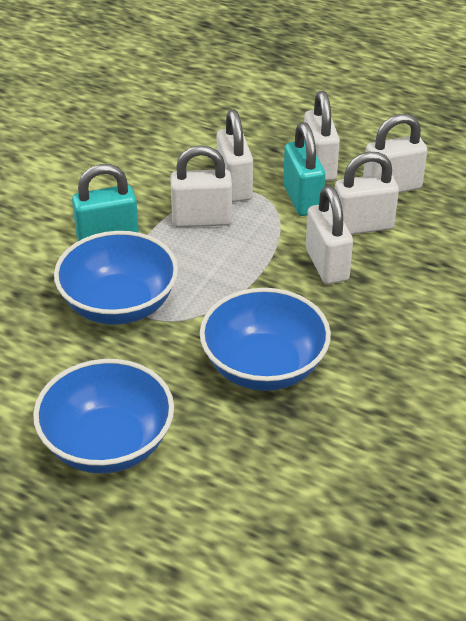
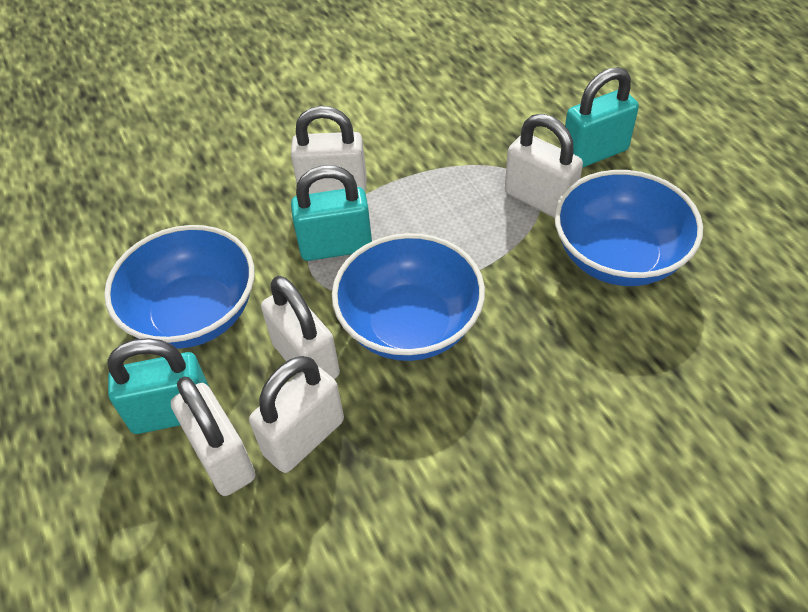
turquoise padlock: [72,164,139,241] [283,122,325,216] = 2 -> [107,338,209,434] [291,165,372,261] [565,67,639,168] = 3
white padlock: [170,145,232,227] [217,110,253,202] [304,91,340,181] [306,186,353,284] [335,152,399,235] [363,114,428,193] = 6 -> [171,377,255,496] [249,356,344,473] [261,276,340,379] [291,106,367,194] [505,114,583,218] = 5

